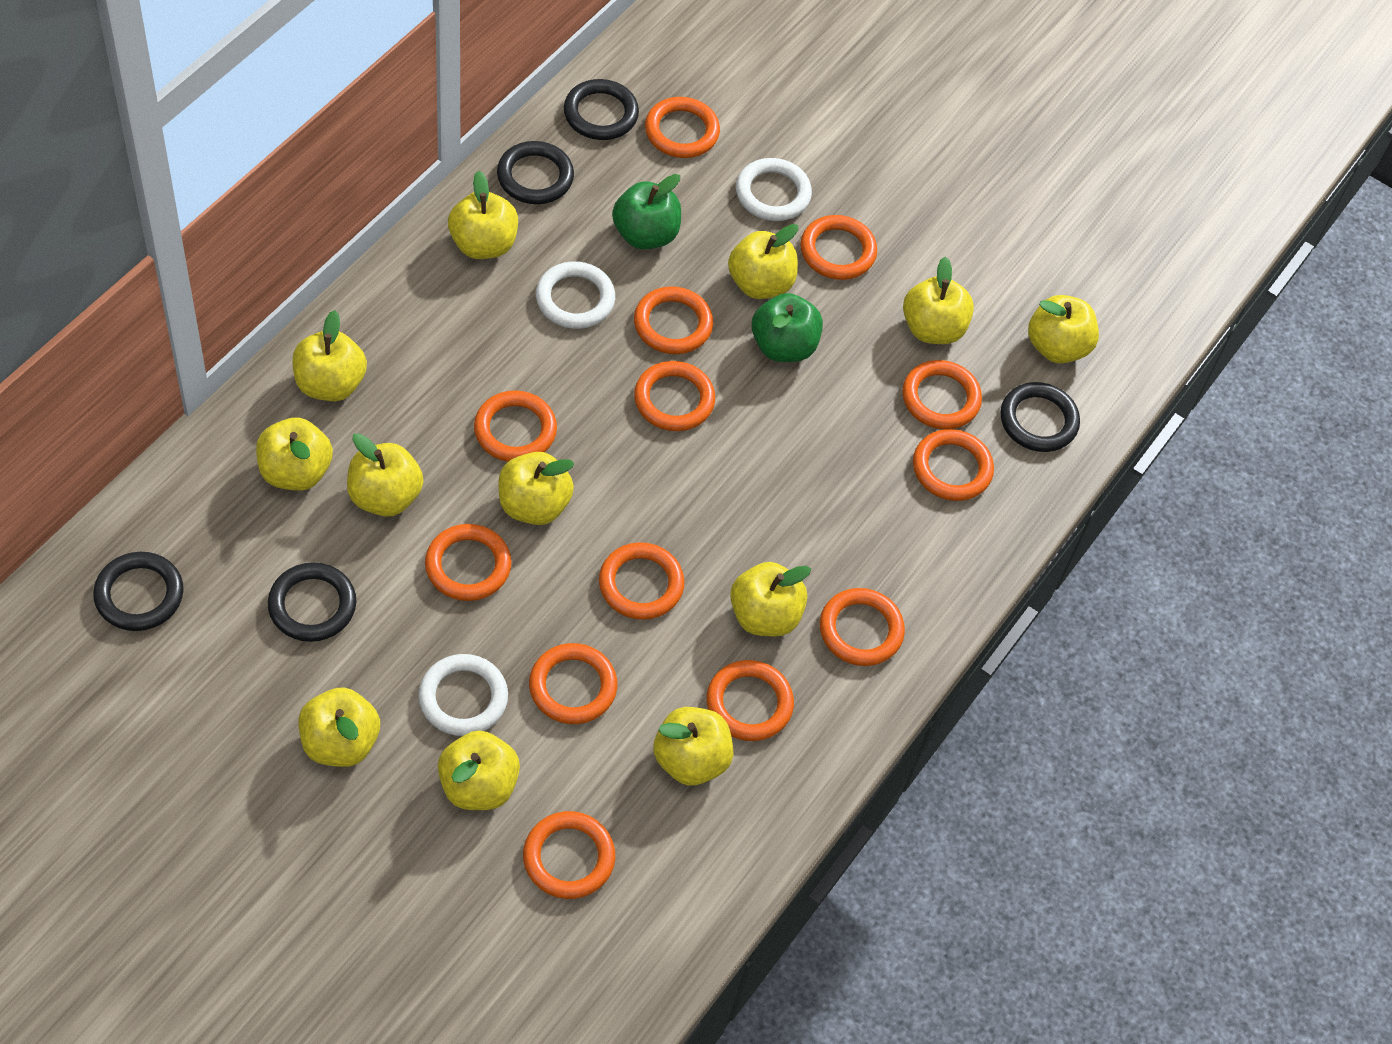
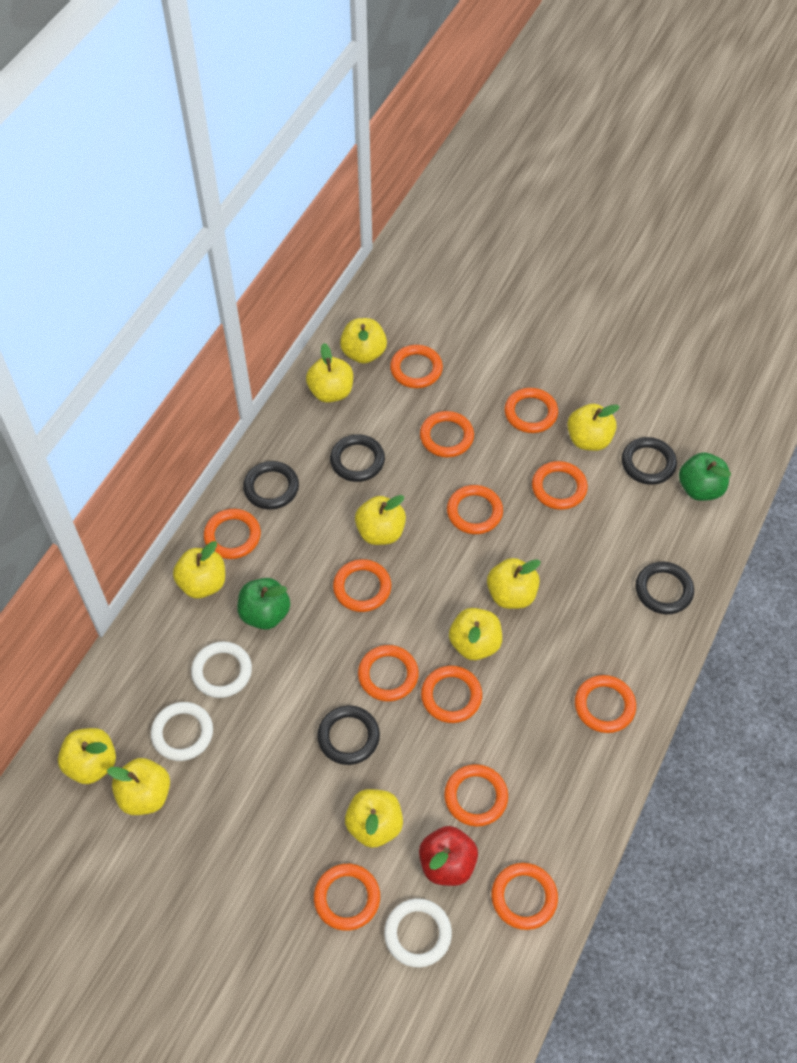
red apple: none = 0 -> [419,826,478,886] = 1
yellow apple: [256,417,333,491] [292,310,367,401] [299,687,380,767] [347,433,423,517] [438,730,520,810] [448,171,518,259] [498,452,575,525] [654,707,733,786] [728,224,798,299] [730,562,811,637] [903,257,974,344] [1028,295,1099,364] = 12 -> [58,728,116,784] [107,758,170,815] [173,541,225,599] [306,343,353,403] [340,318,387,364] [345,789,403,848] [355,495,406,545] [449,608,502,660] [487,558,541,609] [567,404,620,451] = 10

